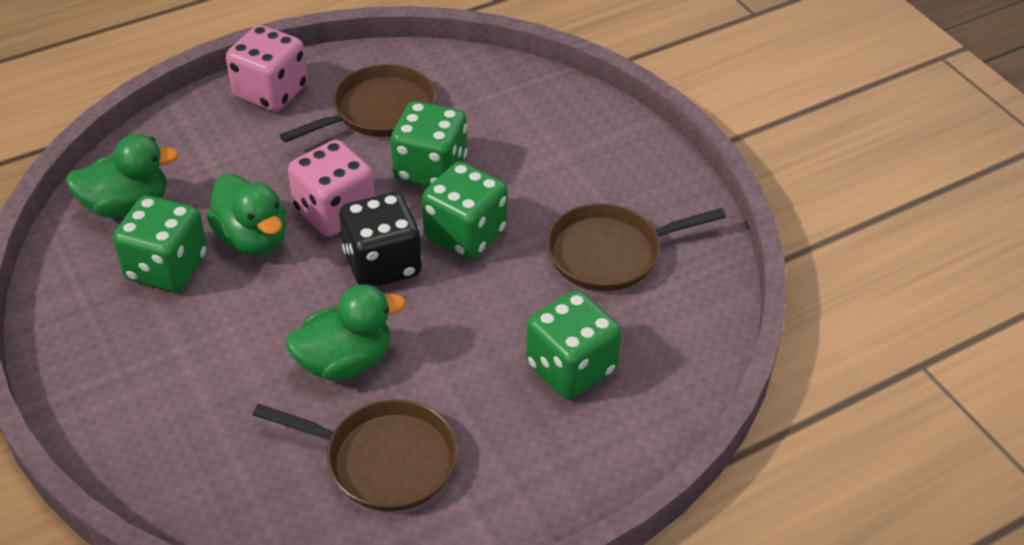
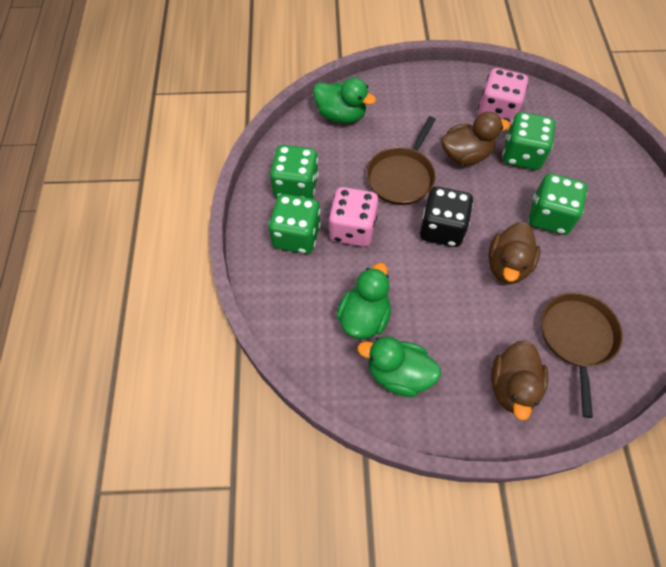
brown duck: none = 0 -> [441,112,510,165] [488,222,541,284] [491,340,548,420] = 3
brown pan: [253,399,458,511] [280,64,435,143] [547,203,726,291] = 3 -> [366,116,436,205] [541,292,623,418] = 2

